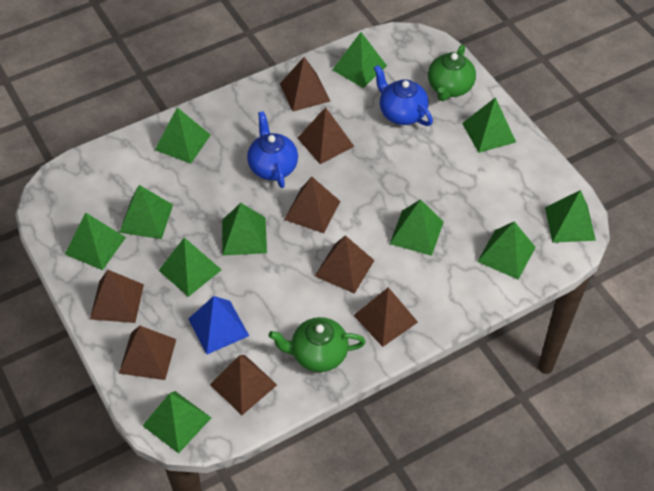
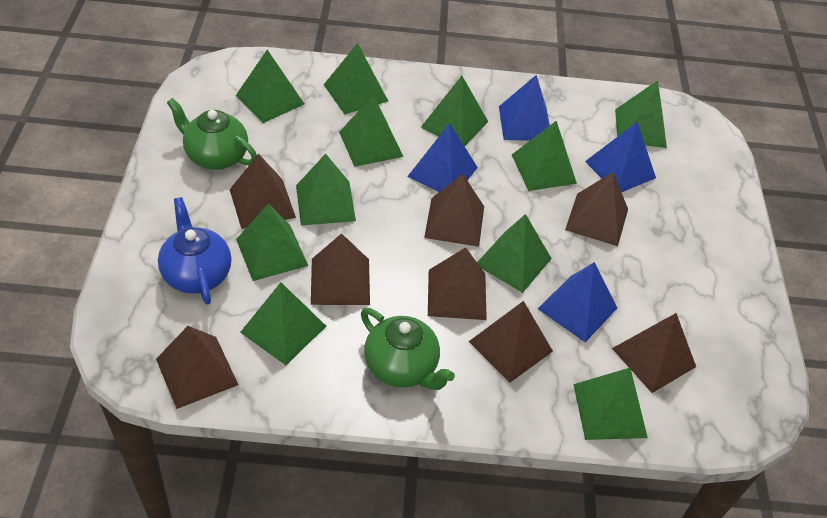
blue pyramid: [188,296,249,354] = 1 -> [407,123,478,192] [499,75,550,141] [538,262,617,342] [585,122,656,192] = 4
blue teapot: [247,111,298,188] [374,65,433,126] = 2 -> [158,197,231,305] = 1

